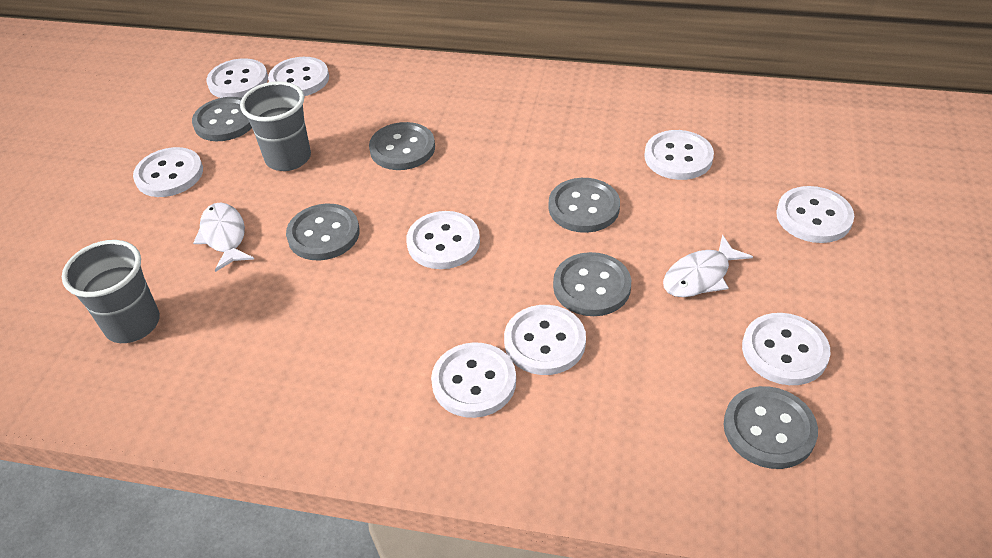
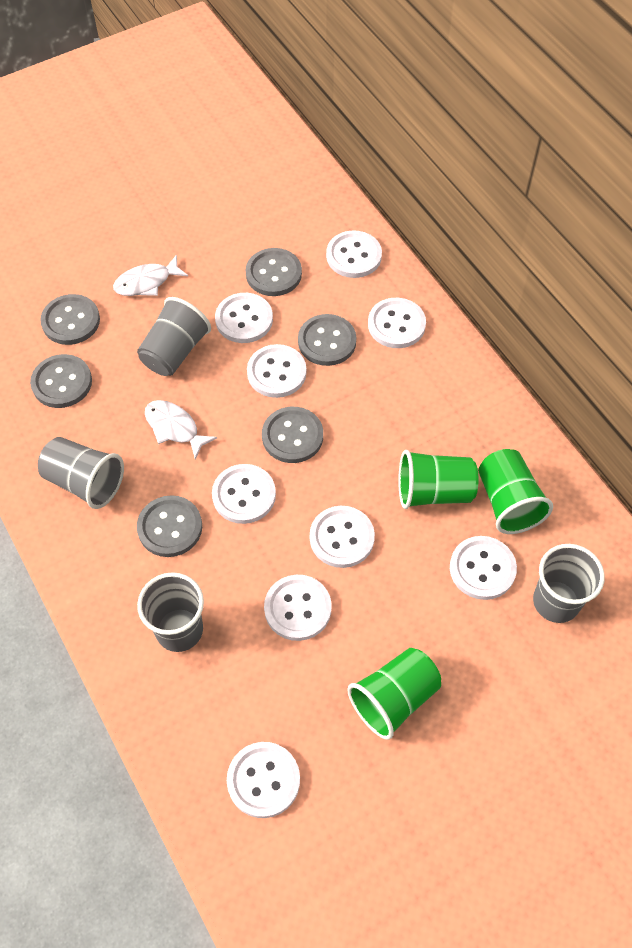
green cup: none = 0 -> [347,648,441,740] [398,450,478,509] [478,449,553,534] = 3
grey cup: [62,240,160,343] [240,81,311,171] = 2 -> [38,437,124,509] [137,297,211,376] [137,572,204,652] [533,544,605,623] = 4

